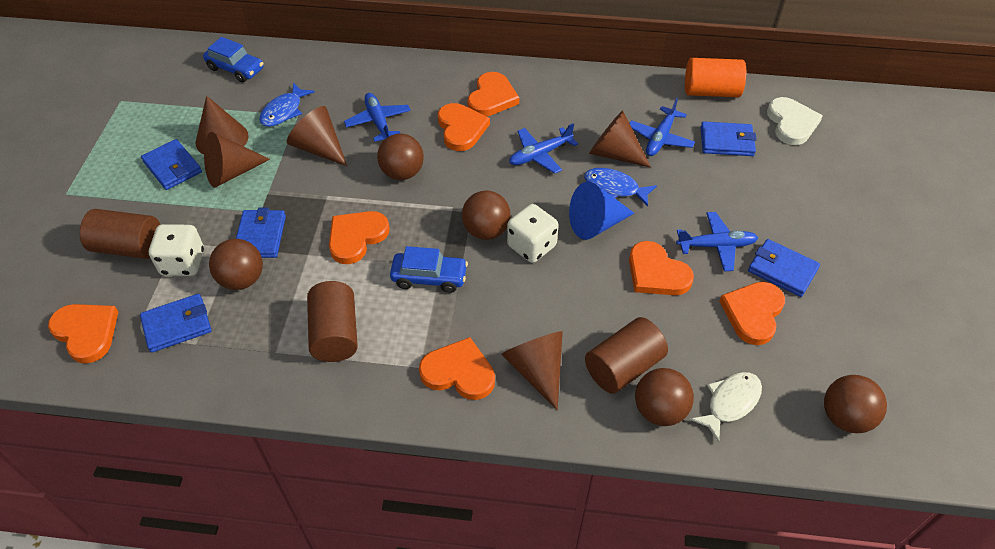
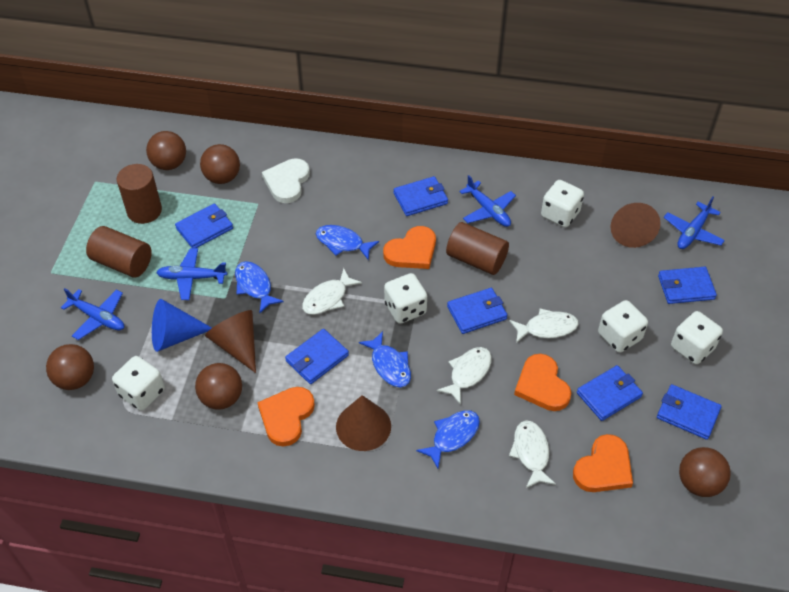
blue car: [203,37,263,83] [390,246,468,293] = 2 -> none = 0
blue fish: [259,83,315,127] [584,168,657,206] = 2 -> [235,261,284,313] [316,225,379,260] [359,331,411,387] [416,410,480,468] = 4
blue wallet: [140,294,211,353] [141,139,202,190] [236,207,286,258] [700,121,757,156] [748,239,820,297] = 5 -> [175,203,233,248] [285,329,349,384] [393,176,448,216] [447,288,508,334] [577,365,643,421] [657,384,721,440] [658,267,717,304] = 7
brown cone: [195,96,249,155] [204,132,270,188] [287,106,347,166] [501,331,563,410] [589,110,651,168] = 5 -> [205,310,256,373] [336,395,391,451] [611,203,661,248] = 3
orange cylinder: [685,58,746,97] = 1 -> none = 0
orange heart: [48,304,118,364] [329,211,390,264] [419,337,495,400] [438,103,490,151] [468,72,519,116] [629,241,694,295] [719,282,785,345] = 7 -> [257,387,315,447] [383,226,436,269] [514,354,571,411] [573,434,633,492] = 4
white dice: [149,224,204,276] [507,204,559,263] = 2 -> [112,356,165,411] [384,273,427,324] [541,180,584,227] [598,300,648,353] [671,311,723,364] = 5
white fish: [690,372,762,443] = 1 -> [302,268,362,315] [437,347,492,405] [509,308,579,343] [509,420,556,488] = 4

